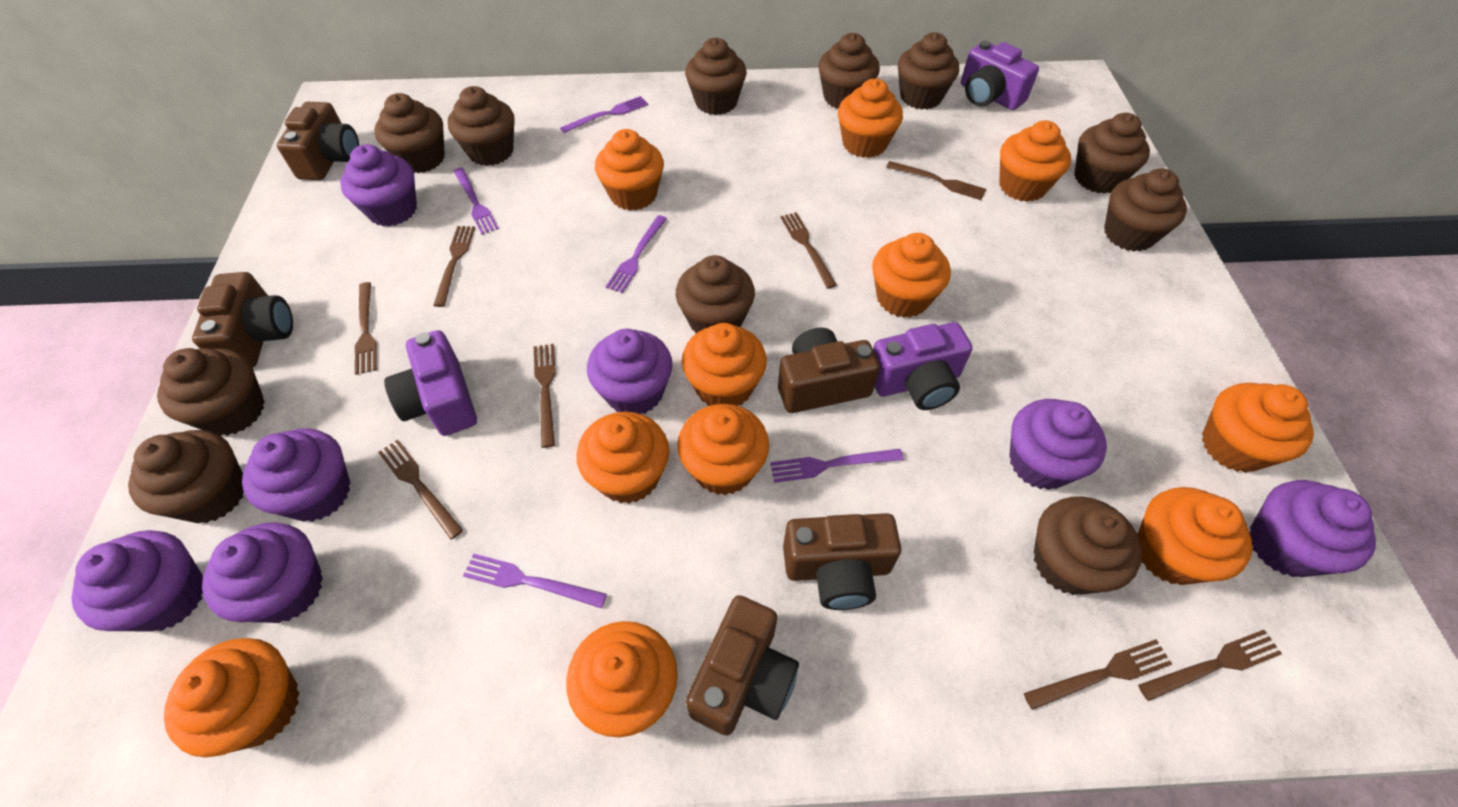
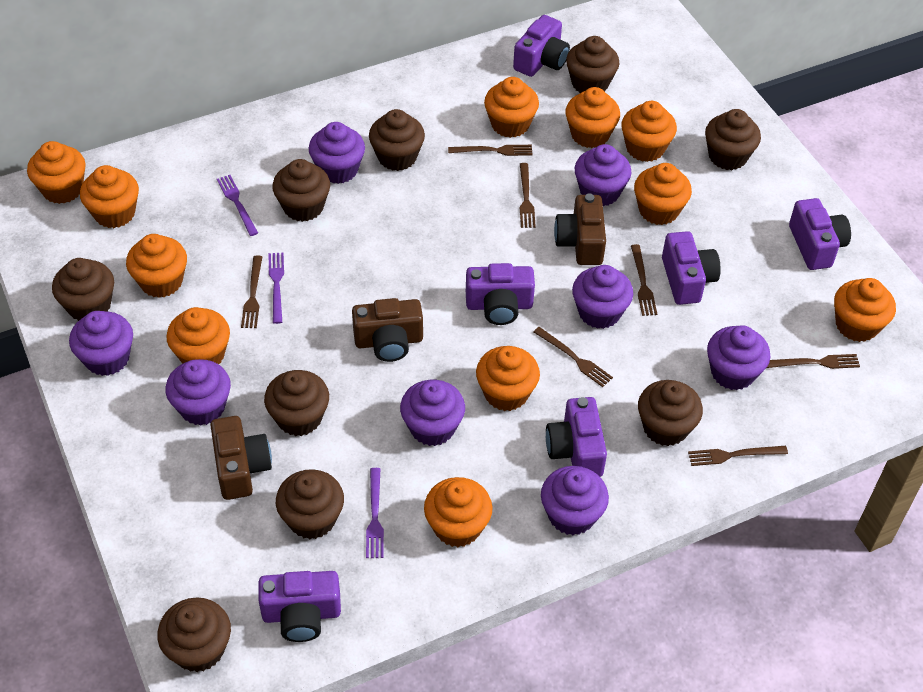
brown camera: [192,272,293,367] [277,102,359,180] [686,595,799,736] [778,327,880,413] [783,513,901,610] = 5 -> [210,416,272,500] [352,298,423,362] [554,193,606,265] = 3
brown cupcake: [128,430,244,523] [157,348,265,436] [374,93,445,173] [448,86,515,166] [676,255,755,333] [685,38,747,115] [818,33,880,108] [898,32,959,109] [1034,496,1142,595] [1074,113,1150,194] [1104,168,1187,251] = 11 -> [52,258,114,321] [157,598,231,672] [264,370,329,436] [272,159,330,222] [276,469,344,539] [369,109,425,171] [566,36,619,93] [638,380,703,446] [705,109,761,170] = 9
brown fork: [355,282,377,375] [378,439,463,539] [433,226,475,307] [534,344,556,448] [780,212,837,289] [886,161,986,200] [1024,639,1172,710] [1138,630,1282,701] = 8 -> [241,255,262,328] [448,145,533,156] [520,163,536,228] [534,327,613,387] [631,244,657,316] [688,446,788,466] [767,354,860,369] = 7
purple camera: [384,330,477,436] [873,322,973,410] [961,41,1039,110] = 3 -> [258,571,341,642] [466,263,535,325] [513,15,570,77] [546,397,607,477] [662,231,721,305] [789,198,851,270] = 6
purple cupcake: [72,530,203,632] [202,522,323,623] [242,428,350,522] [340,144,417,227] [587,329,673,414] [1009,399,1107,490] [1250,480,1376,577] = 7 -> [69,311,133,376] [165,359,231,425] [308,122,365,184] [400,380,465,446] [541,466,609,535] [572,265,633,329] [575,144,631,206] [707,325,770,390] = 8
purple fork: [453,168,499,235] [463,554,607,608] [560,96,648,133] [606,215,667,293] [770,449,904,483] = 5 -> [217,175,258,236] [268,253,284,324] [366,468,384,558] = 3

